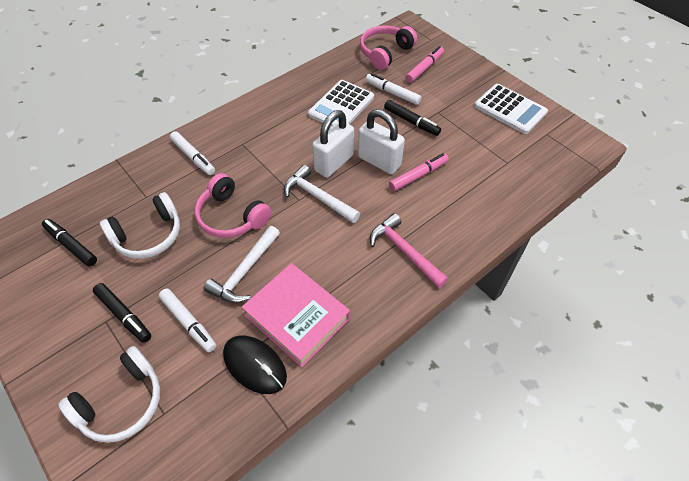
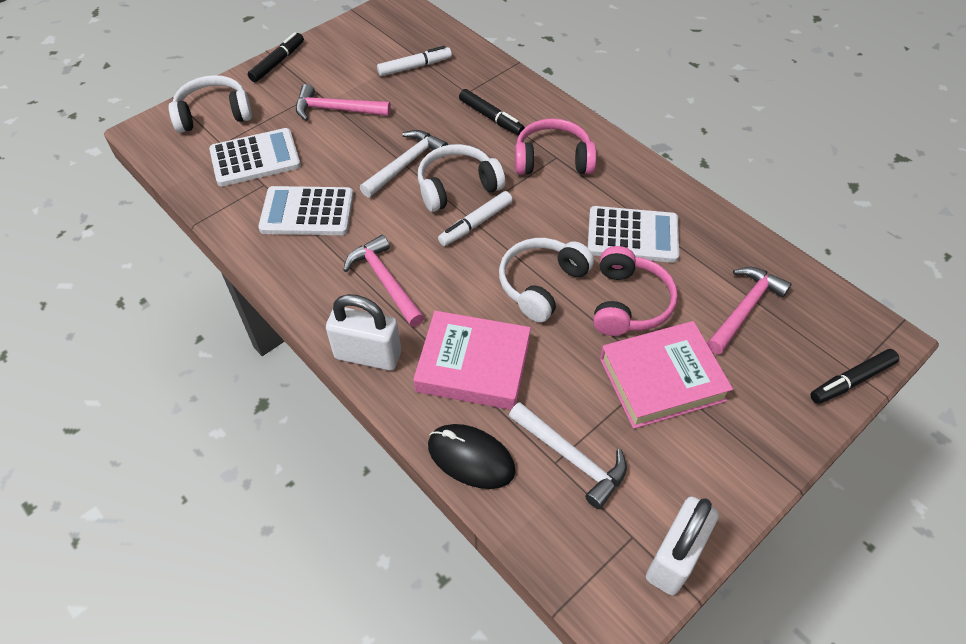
pink book: [242,263,350,367] = 1 -> [413,311,531,410] [600,321,733,429] = 2
pink hammer: [370,213,448,288] = 1 -> [296,84,391,121] [344,235,425,327] [707,267,792,354] = 3
pink marker: [389,153,449,191] [406,46,444,83] = 2 -> none = 0
white calculator: [308,80,374,127] [474,84,548,134] = 2 -> [209,128,301,186] [258,186,353,235] [588,206,679,263] = 3
white headphones: [58,346,160,443] [100,192,180,259] = 2 -> [169,75,252,133] [418,144,505,212] [499,238,594,323] = 3
white marker: [158,288,216,352] [170,131,215,175] [365,73,422,105] = 3 -> [377,46,452,76] [438,191,513,246] = 2

